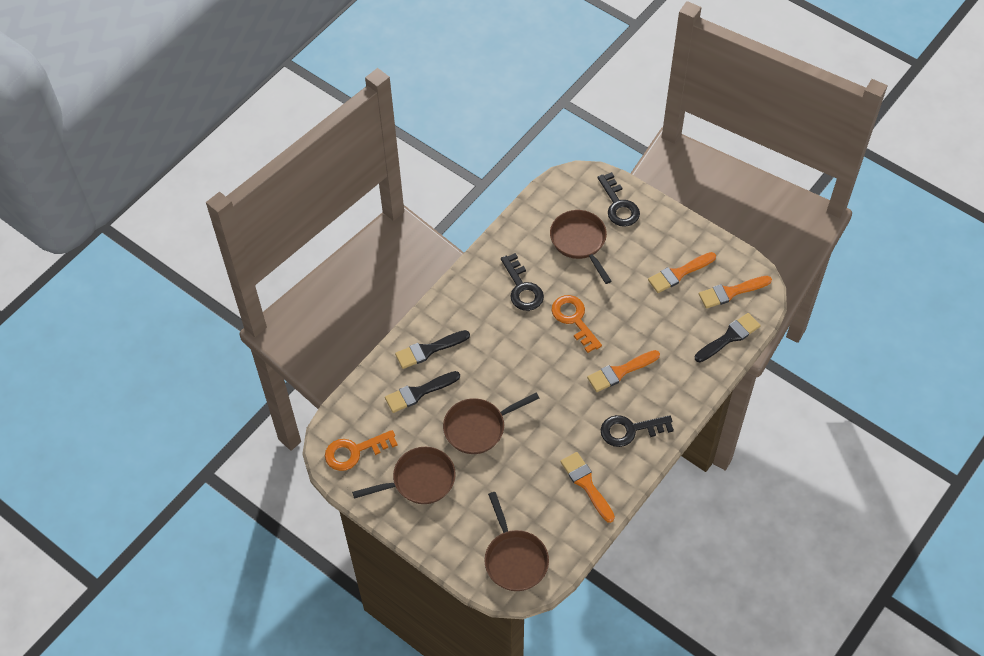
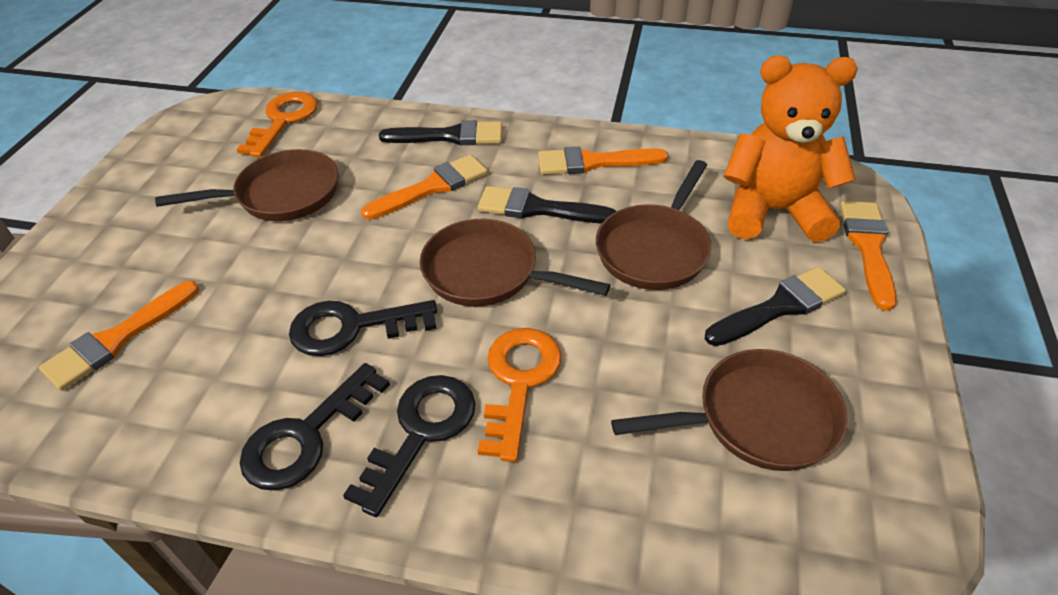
orange teddy bear: none = 0 -> [723,56,858,242] = 1

